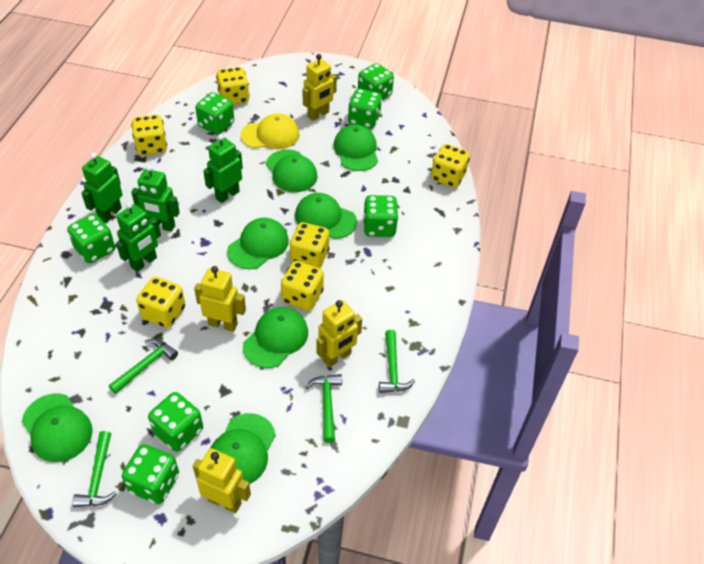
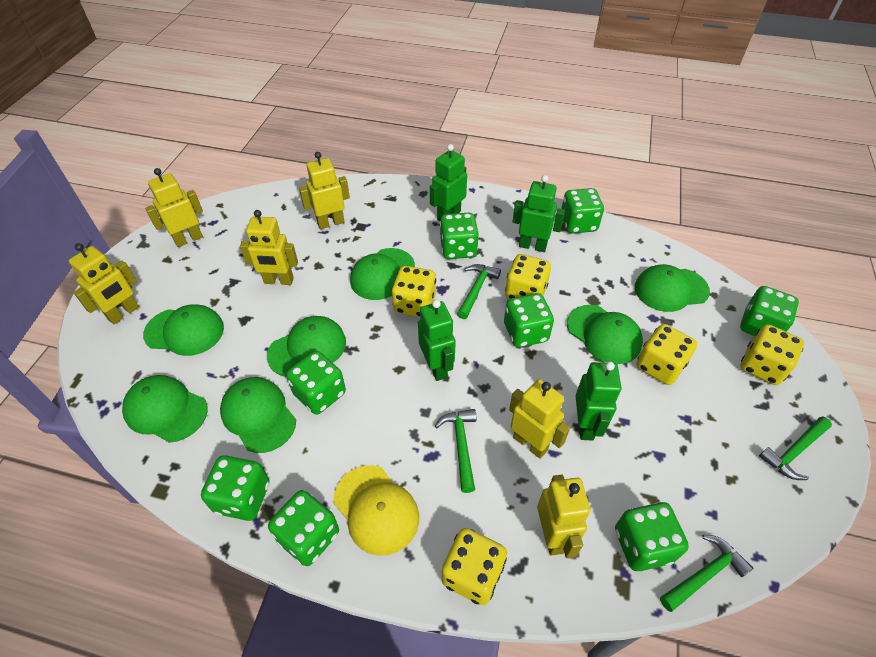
green dice: [67,214,115,263] [122,444,179,504] [148,392,203,452] [195,92,234,135] [348,89,382,129] [358,63,394,100] [363,195,398,237] = 7 -> [201,455,269,521] [268,490,339,566] [286,351,346,415] [440,213,479,259] [504,293,554,348] [561,188,604,234] [615,502,689,571] [740,286,799,336] = 8
yellow dice: [131,115,167,156] [136,277,185,328] [216,67,249,105] [281,261,324,311] [290,222,329,268] [431,144,470,188] = 6 -> [391,266,436,317] [442,528,507,605] [505,254,551,299] [637,324,697,385] [740,324,804,385] = 5
yellow robot: [193,448,251,513] [194,266,246,332] [303,54,337,121] [316,300,362,367] = 4 -> [69,243,139,324] [145,168,203,247] [240,210,298,285] [299,152,350,229] [509,379,570,458] [537,475,591,558] = 6

